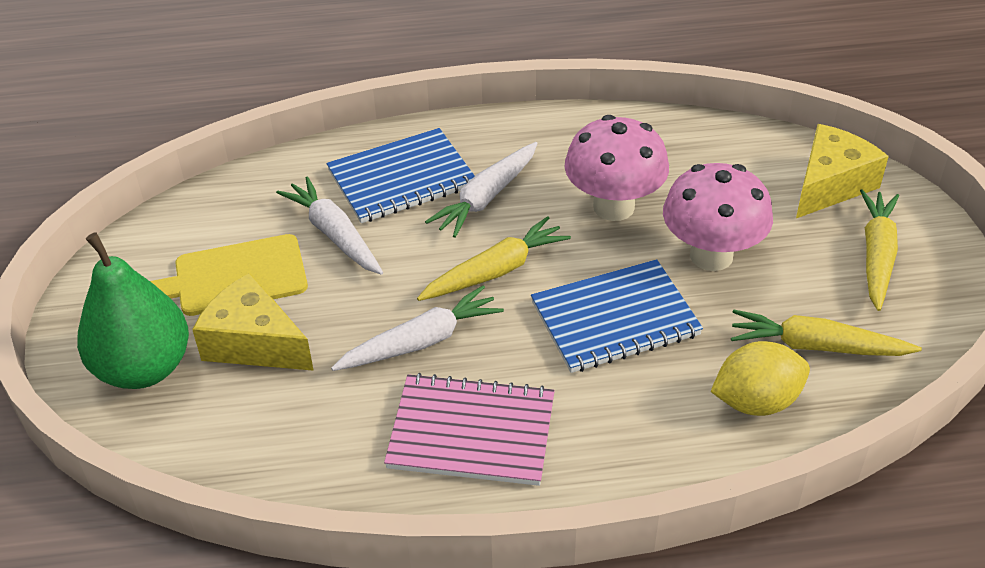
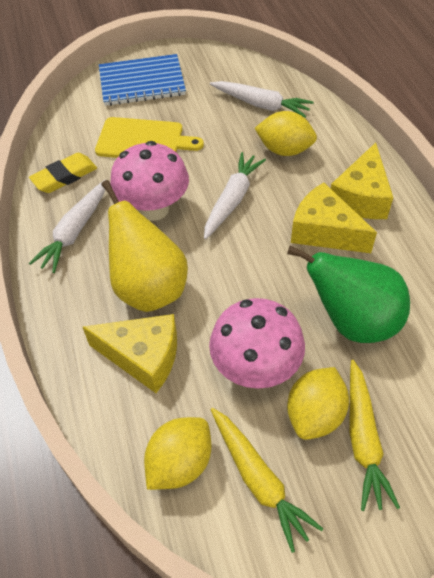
blue notebook: [327,128,475,223] [531,259,703,373] = 2 -> [99,54,186,106] = 1
pink notebook: [384,373,555,486] = 1 -> none = 0
yellow carrot: [417,216,571,301] [731,310,922,356] [860,190,899,311] = 3 -> [210,408,323,553] [349,360,400,511] = 2
yellow cheese: [192,273,314,371] [796,124,889,218] = 2 -> [83,314,177,393] [291,183,377,253] [331,143,393,219] = 3
yellow eraser: none = 0 -> [29,153,97,193] = 1
yellow lemon: [710,341,810,416] = 1 -> [144,417,211,490] [255,111,317,156] [287,367,349,440] = 3
yellow pear: none = 0 -> [101,180,188,312] = 1

